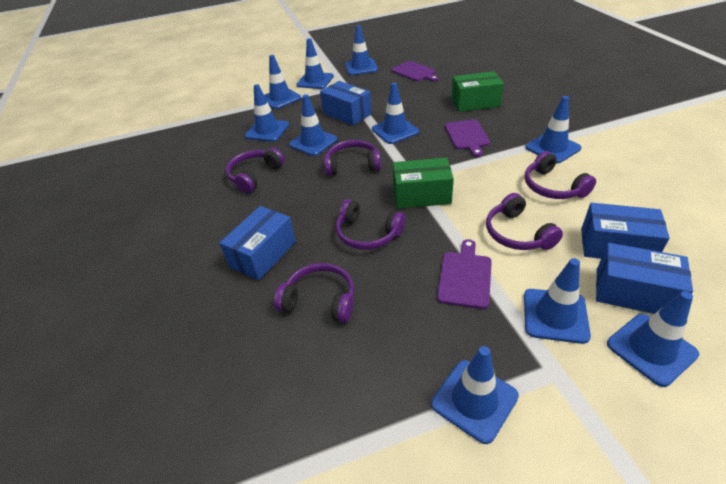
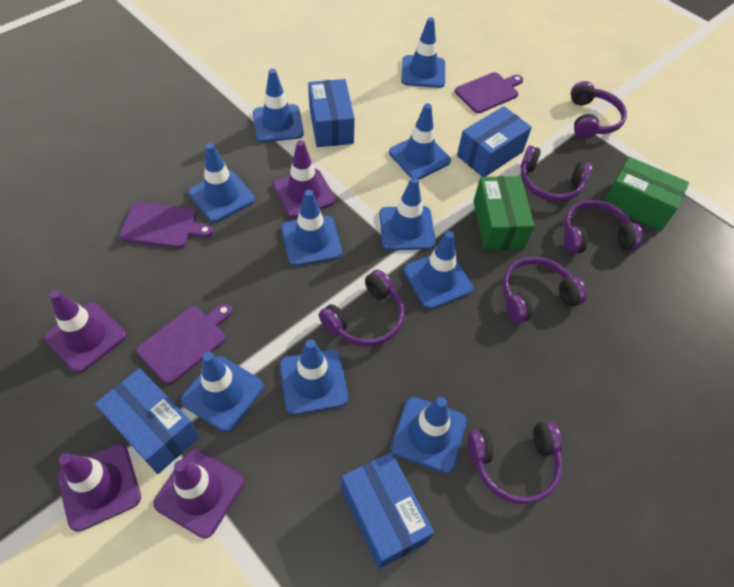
purple traffic cone: none = 0 -> [45,290,126,373] [58,444,141,532] [153,449,244,538] [273,140,335,218] = 4

